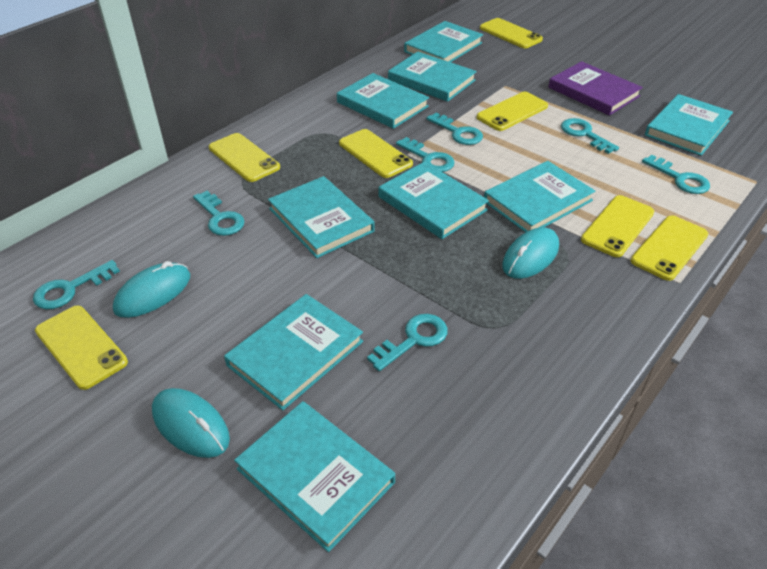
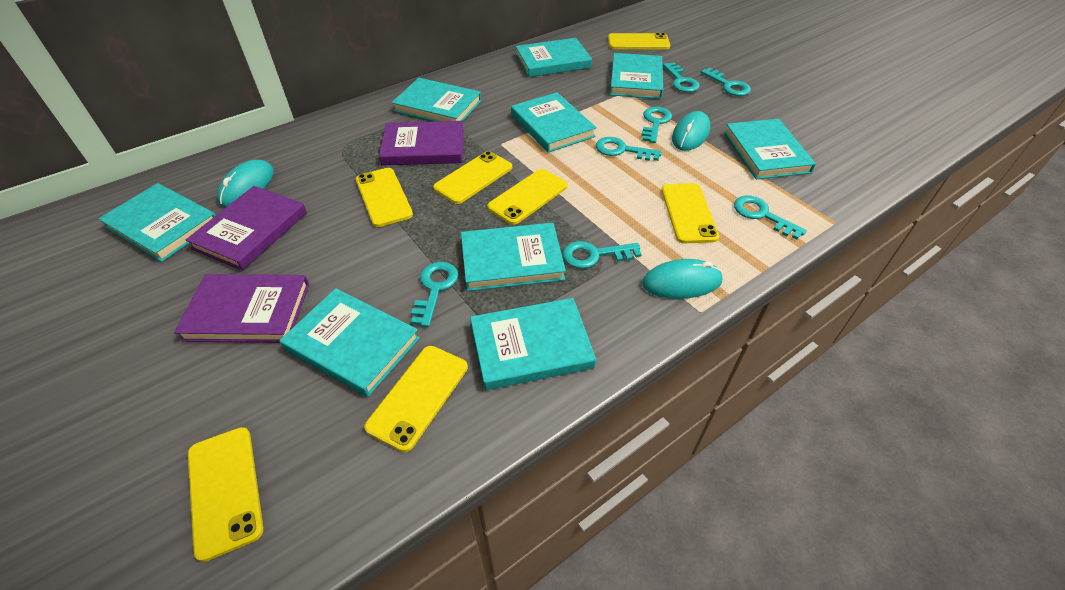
purple book: [548,61,643,116] = 1 -> [174,274,309,343] [186,186,307,270] [379,121,464,165] = 3

